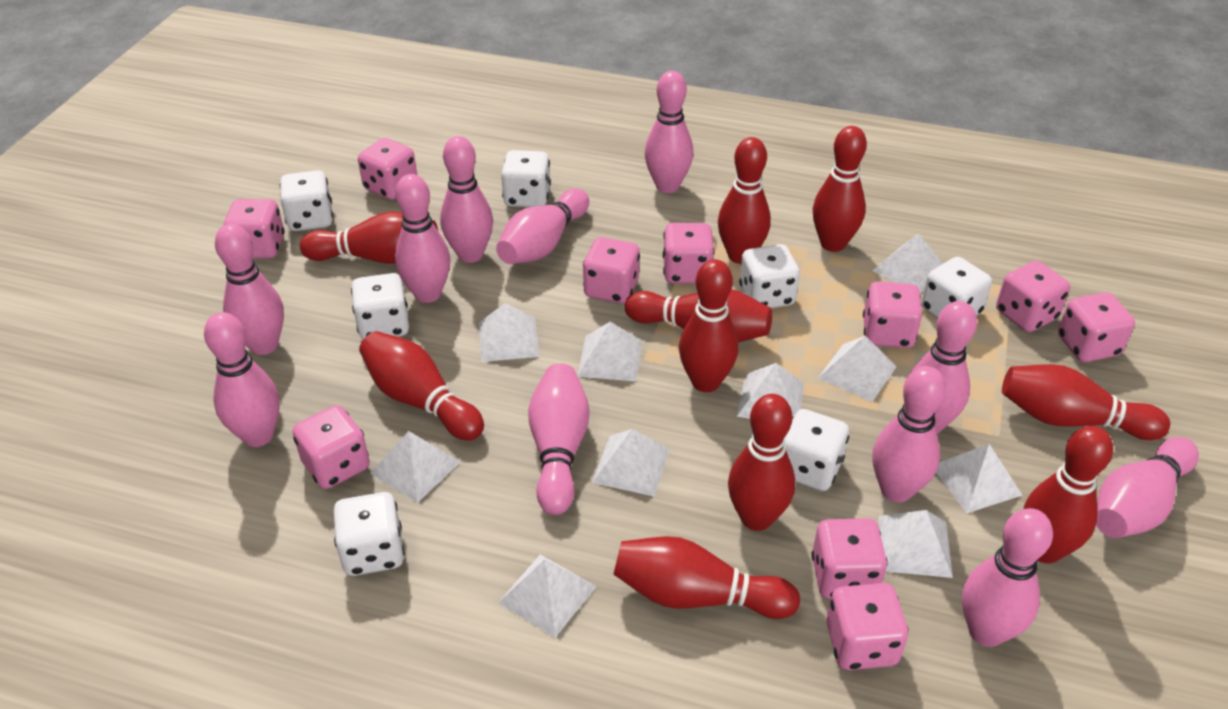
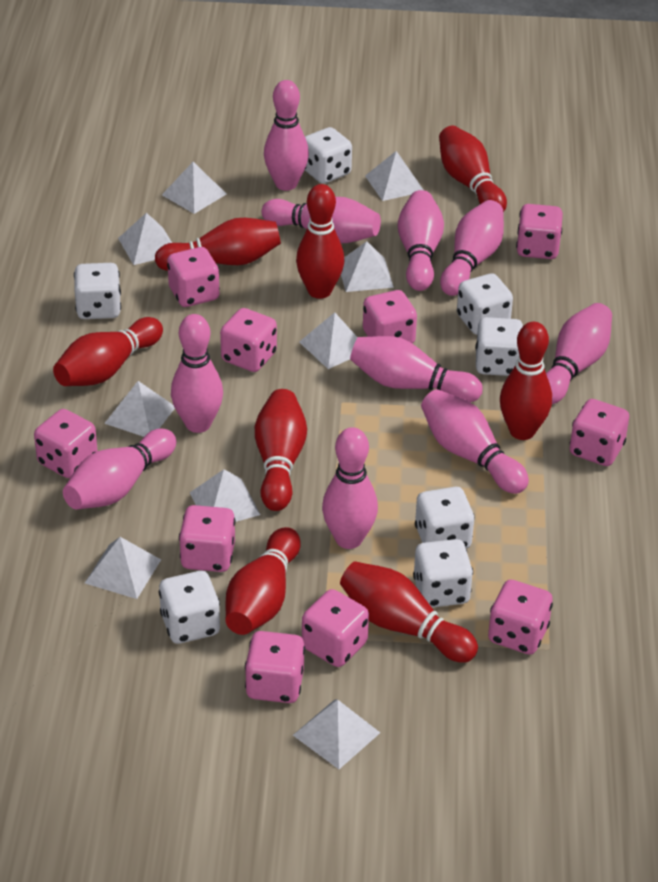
pink bowling pin: [204,312,280,447] [215,224,284,355] [395,174,450,303] [440,136,493,263] [496,188,589,264] [528,363,590,515] [645,71,693,193] [872,366,946,503] [911,301,977,434] [962,508,1053,647] [1096,437,1199,538] = 11 -> [63,428,176,510] [171,314,223,433] [262,197,381,243] [264,80,309,191] [322,427,378,549] [350,336,483,402] [398,190,444,291] [421,389,529,494] [440,200,504,296] [546,303,612,404] = 10
red bowling pin: [300,211,438,264] [359,331,484,441] [613,536,800,619] [625,289,772,342] [679,259,738,392] [718,137,771,264] [728,394,795,531] [813,126,867,252] [1002,364,1170,440] [1024,426,1113,563] = 10 -> [53,317,163,386] [155,218,281,271] [225,527,301,635] [255,389,307,511] [296,184,344,299] [340,561,478,663] [439,126,507,212] [500,322,552,440] = 8
white pyramid: [370,431,460,503] [479,303,539,362] [498,554,596,638] [578,322,642,381] [592,429,670,497] [737,363,804,419] [818,336,896,402] [872,233,943,293] [879,510,953,578] [936,444,1022,514] = 10 -> [85,537,161,599] [104,381,175,437] [118,213,172,265] [162,162,226,214] [190,469,260,522] [293,700,380,769] [299,312,358,369] [341,241,394,292] [365,151,423,201] = 9

